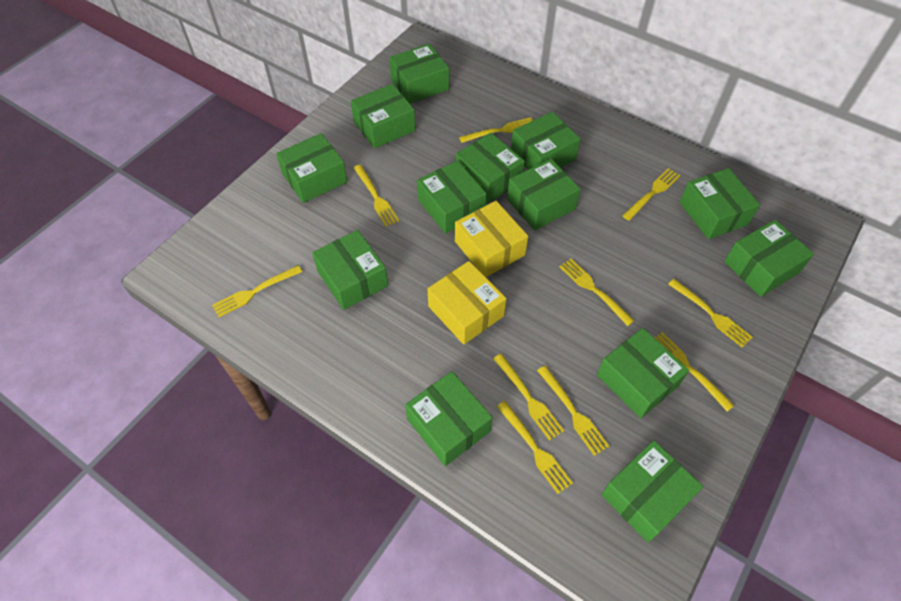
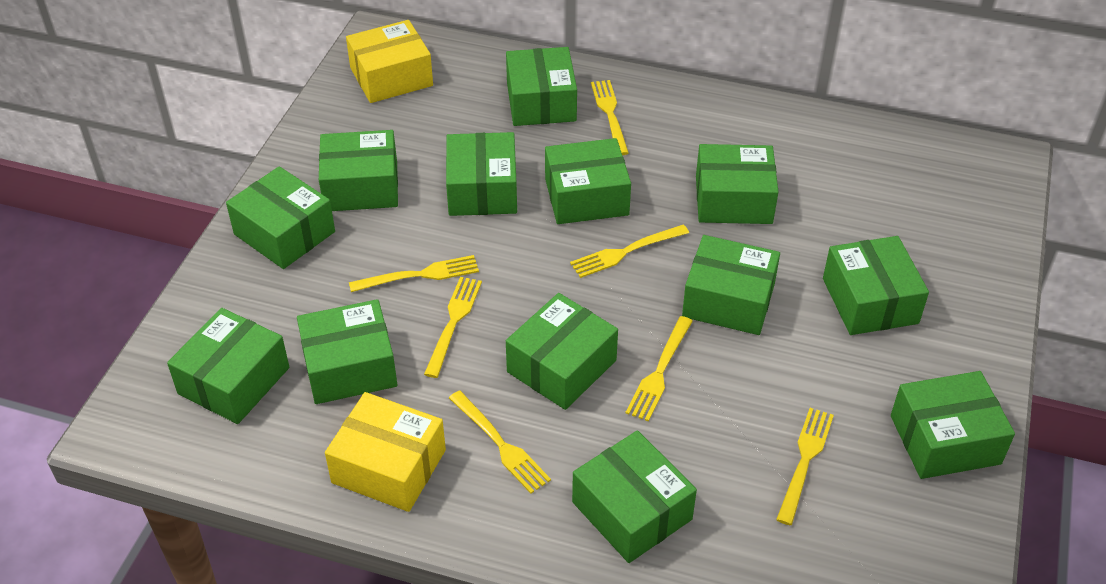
yellow fork: [212,265,302,317] [353,164,399,227] [459,117,533,143] [493,354,564,441] [496,401,573,494] [537,366,609,456] [559,259,635,326] [622,168,681,221] [655,332,735,412] [668,279,753,348] = 10 -> [349,255,479,292] [424,277,482,378] [449,390,551,494] [570,224,689,278] [591,80,629,155] [626,316,693,421] [776,408,834,525] = 7

